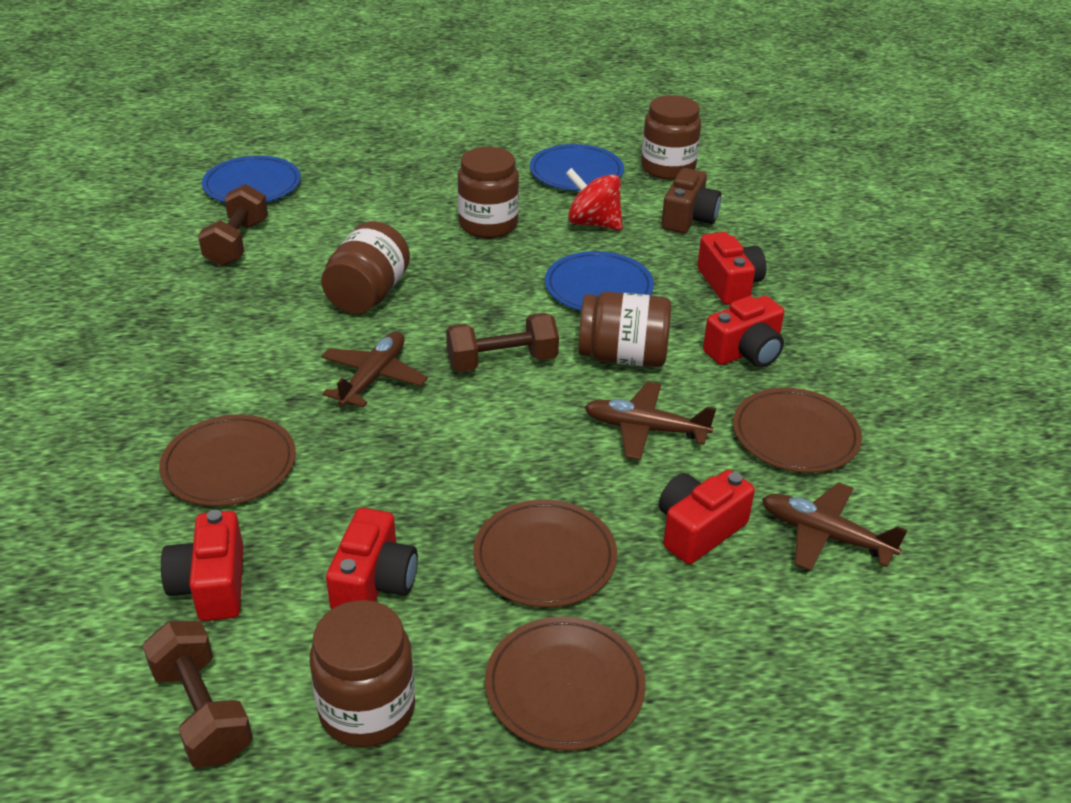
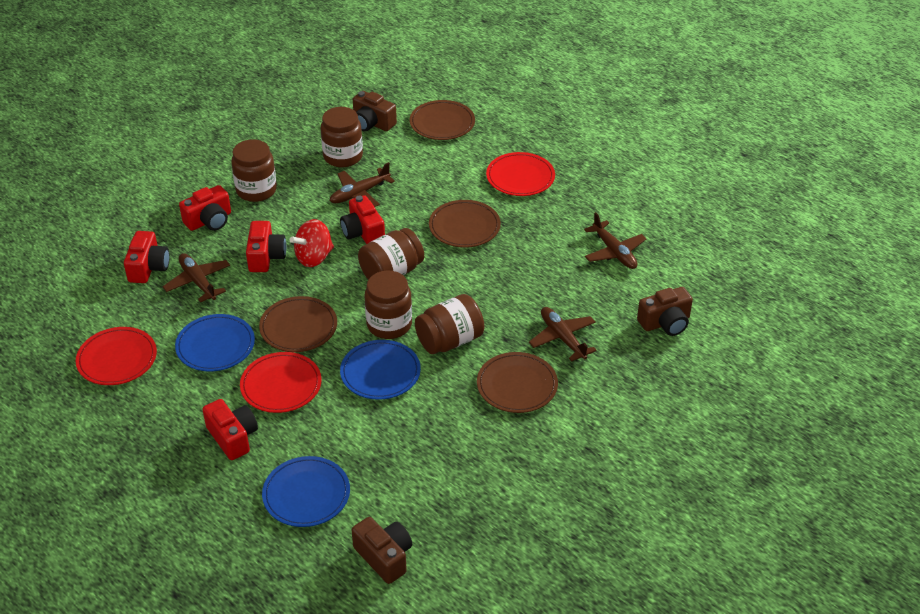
brown camera: [661,168,721,233] = 1 -> [352,517,412,584] [353,91,397,132] [637,287,693,336] = 3
brown dumbbell: [142,621,253,768] [198,184,268,266] [446,313,559,372] = 3 -> none = 0
brown plane: [321,331,428,407] [584,382,716,460] [762,482,908,571] = 3 -> [162,253,230,302] [330,162,395,207] [529,307,597,362] [584,212,646,269] = 4
red plate: none = 0 -> [76,327,157,385] [240,352,322,413] [486,152,555,196] = 3

